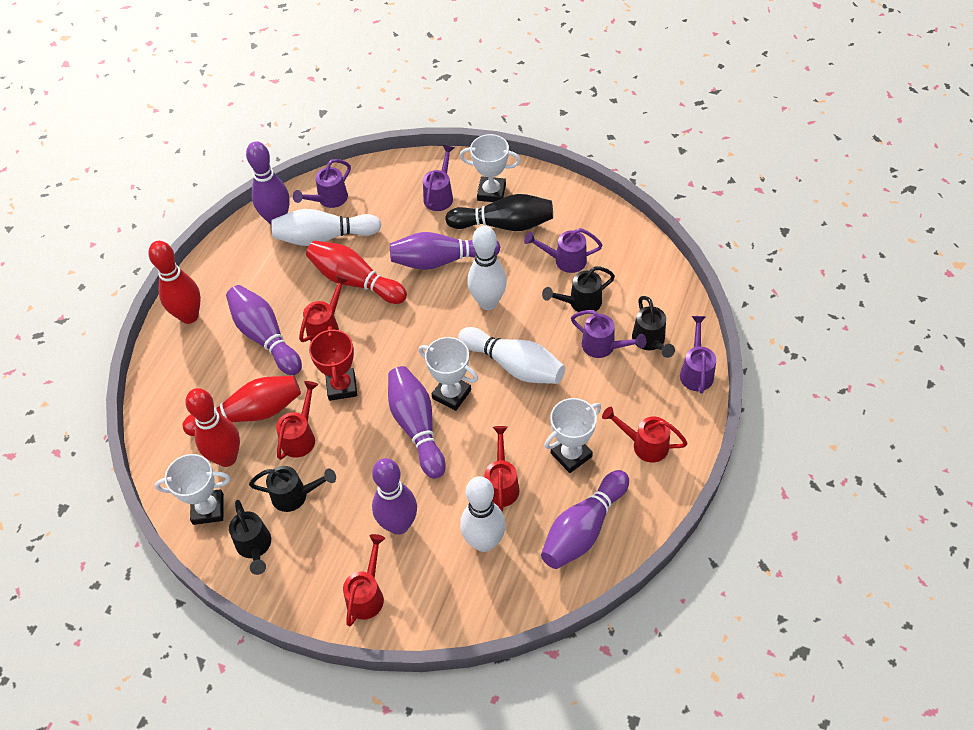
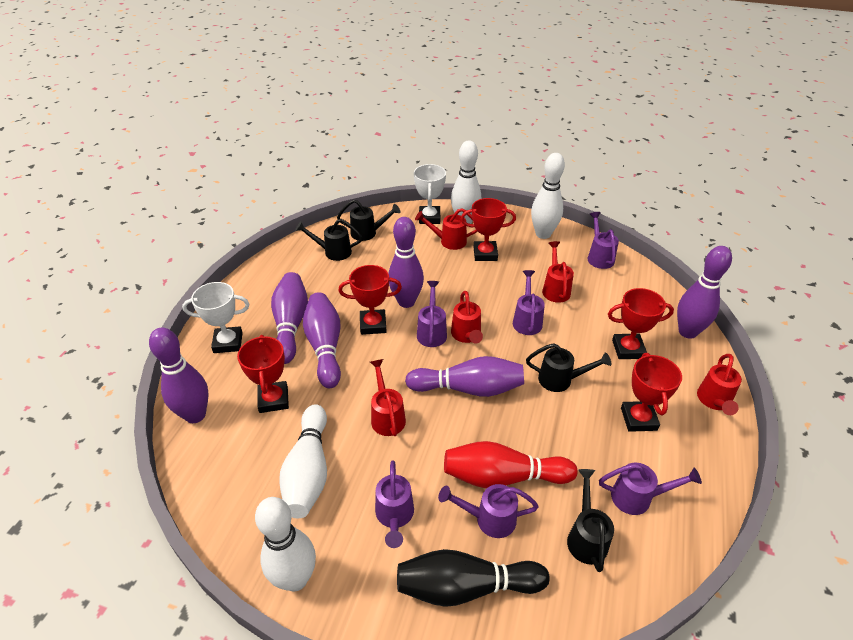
purple watering can: [293,159,351,208] [423,145,455,211] [524,228,603,273] [571,310,646,358] [680,316,716,394] = 5 -> [375,460,414,548] [417,281,447,347] [438,484,539,538] [513,270,545,335] [588,212,619,269] [599,463,702,515] = 6
red bowling pin: [148,241,201,324] [183,376,301,436] [185,388,240,467] [306,241,407,304] = 4 -> [444,441,578,488] = 1
red trophy: [309,326,357,401] = 1 -> [237,335,289,413] [338,265,402,335] [461,198,516,261] [608,288,674,359] [621,353,682,432] = 5
white trophy: [155,454,231,525] [419,337,478,411] [460,134,521,202] [544,398,601,473] = 4 -> [182,282,249,353] [414,164,446,224] = 2

